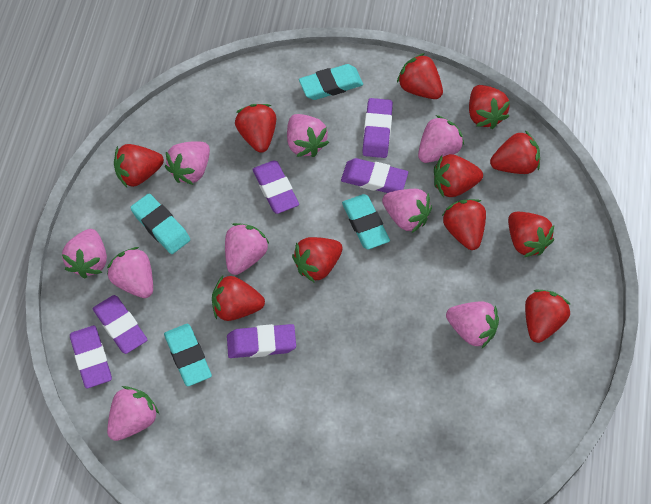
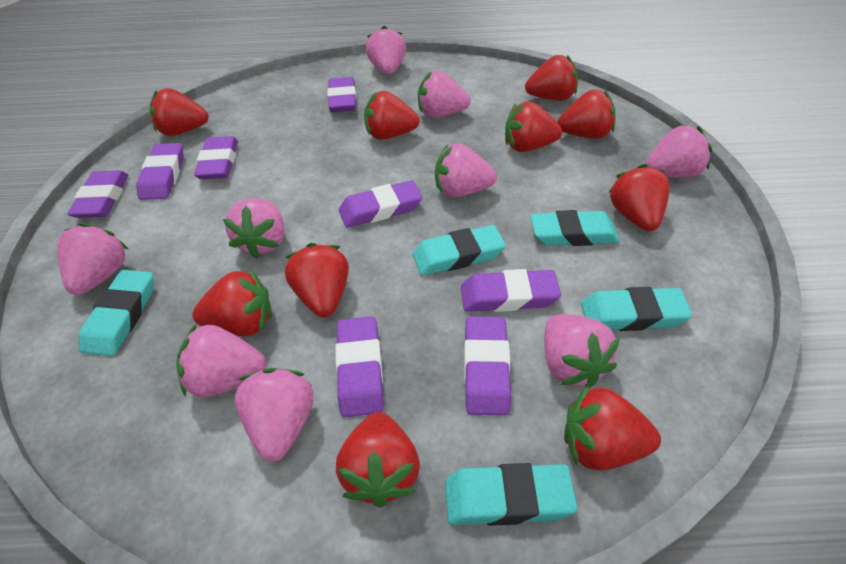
purple eraser: [70,325,112,389] [93,295,147,354] [227,324,296,358] [252,160,299,214] [341,158,408,193] [362,98,393,158] = 6 -> [68,170,128,218] [136,143,184,200] [194,136,238,179] [327,77,356,112] [335,316,384,417] [339,180,422,228] [461,269,561,312] [464,316,511,416] = 8
red strawberry: [114,144,164,187] [212,275,265,321] [235,104,276,153] [292,237,343,282] [397,53,443,99] [434,154,483,198] [442,199,486,250] [469,85,510,129] [490,130,540,174] [508,212,554,257] [525,290,571,343] = 11 -> [149,88,209,136] [192,268,272,336] [285,243,349,317] [336,412,420,508] [364,91,419,140] [505,101,562,152] [525,55,578,101] [557,89,616,139] [564,384,661,471] [608,164,670,231] = 10
turquoise eraser: [130,194,190,254] [164,324,212,386] [299,64,363,100] [342,194,390,250] = 4 -> [78,270,153,356] [413,225,506,276] [445,463,577,526] [530,210,620,246] [581,287,692,331] = 5

